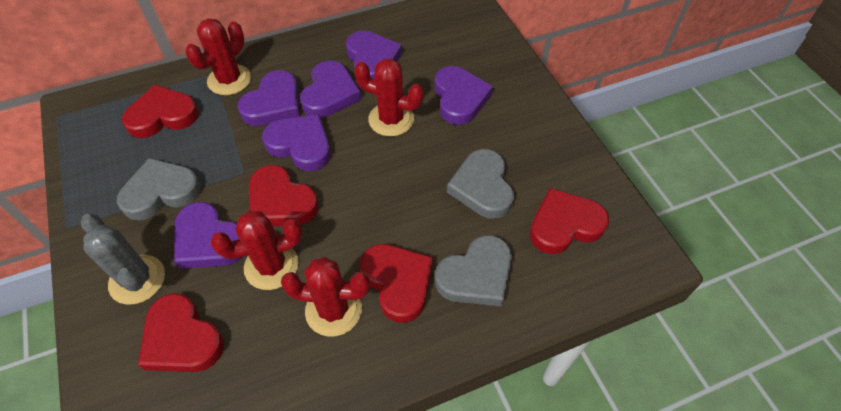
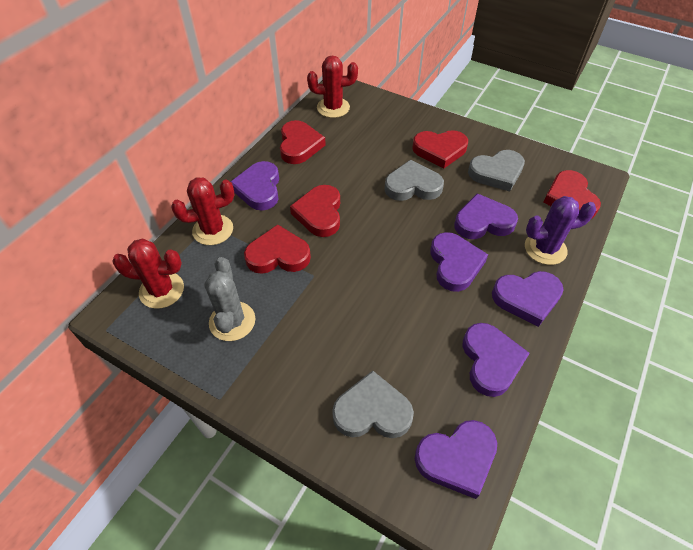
purple cactus: none = 0 -> [525,196,596,265] = 1
red cactus: [185,18,251,95] [210,211,302,290] [281,257,370,337] [354,59,424,137] = 4 -> [112,239,184,309] [171,177,234,245] [307,56,358,118] = 3

